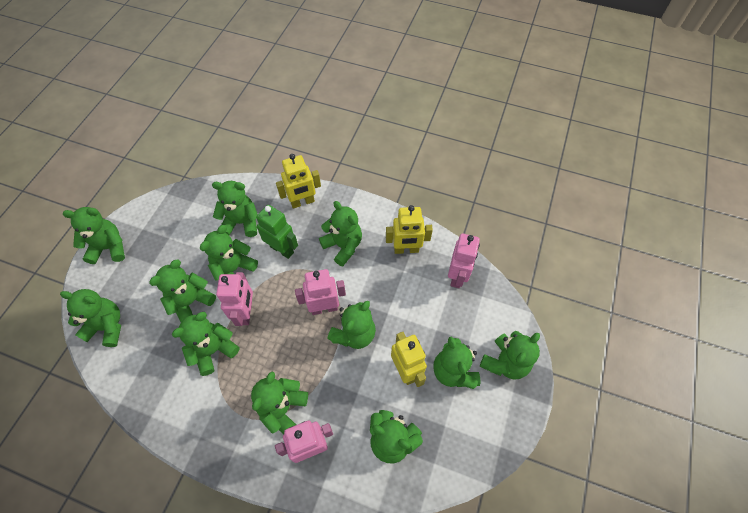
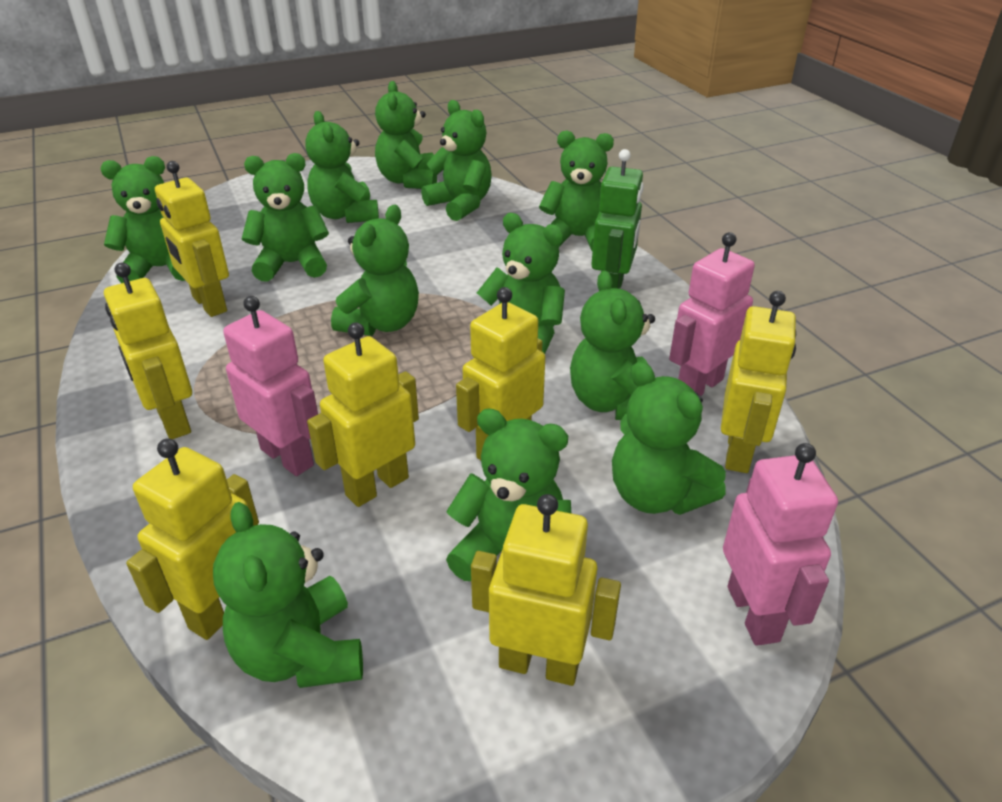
pink robot: [216,272,253,326] [275,421,333,463] [295,269,346,315] [448,233,480,288] = 4 -> [223,296,318,476] [669,232,755,396] [723,443,838,646] = 3
yellow robot: [276,154,321,209] [386,205,433,254] [391,332,427,387] = 3 -> [104,262,192,439] [126,438,259,640] [155,161,229,317] [307,322,419,507] [456,287,545,460] [471,494,621,686] [721,291,796,473] = 7

